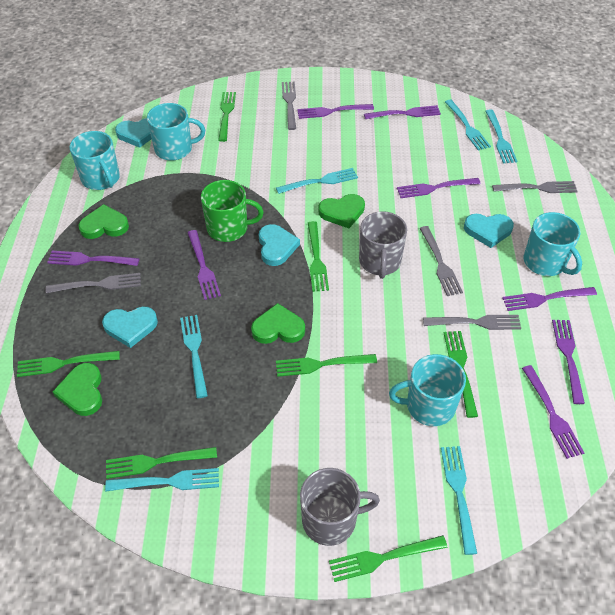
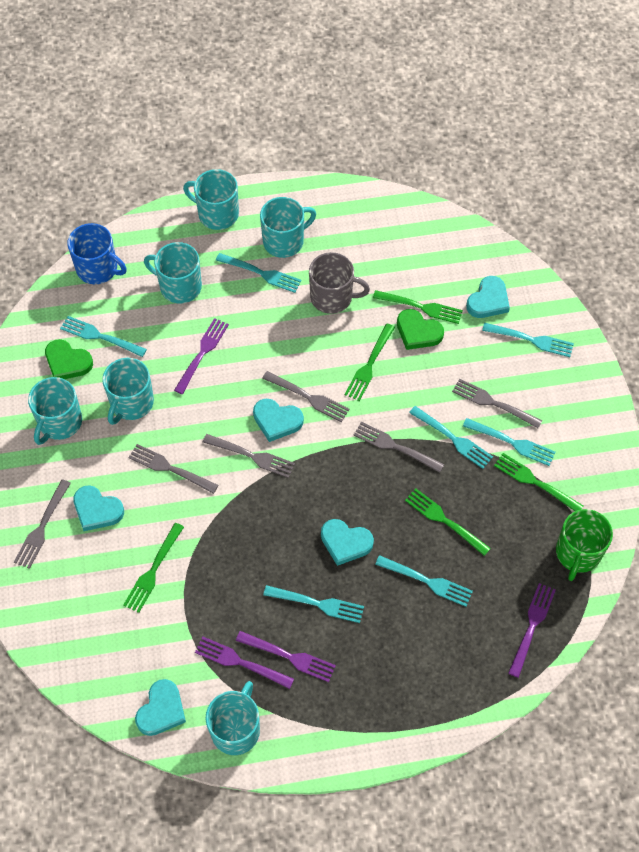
blue mug: none = 0 -> [68,223,127,284] = 1
green fork: [17,351,120,377] [106,447,217,479] [218,92,236,142] [276,354,377,377] [308,221,329,292] [329,535,448,582] [444,331,478,418] = 7 -> [123,523,184,613] [345,324,395,401] [373,290,463,324] [405,488,491,556] [494,453,583,511] = 5
green heart: [52,363,102,416] [78,204,129,239] [251,303,305,344] [318,194,365,228] = 4 -> [45,339,93,379] [397,309,444,350] = 2
grey fork: [46,273,141,293] [282,82,296,130] [419,226,463,296] [423,315,521,330] [492,181,578,193] = 5 -> [14,479,71,569] [128,444,218,494] [203,434,295,478] [262,371,349,422] [354,422,444,473] [452,379,542,428] = 6
grey mug: [300,468,380,546] [359,211,407,279] = 2 -> [309,252,370,314] = 1
purple fork: [47,251,139,266] [187,230,221,300] [297,104,374,119] [364,105,441,119] [397,178,481,198] [502,287,597,311] [522,365,584,459] [552,320,585,404] = 8 -> [174,318,229,394] [195,637,294,689] [236,631,336,682] [508,583,556,678] = 4
turquoise fork: [105,468,219,492] [180,315,208,398] [276,168,358,194] [441,446,477,555] [445,100,491,150] [485,109,518,163] = 6 -> [60,316,147,357] [216,253,302,293] [263,585,364,623] [375,555,473,607] [409,406,493,469] [463,418,555,466] [482,323,574,357] = 7
turquoise heart: [102,307,158,348] [115,118,152,148] [259,224,300,266] [464,214,514,248] = 4 -> [73,485,124,531] [135,679,186,736] [253,399,304,442] [321,519,374,566] [466,276,510,318] = 5
turquoise mug: [70,131,120,190] [147,103,205,161] [389,354,466,426] [524,212,582,276] = 4 -> [28,377,82,445] [102,358,154,425] [144,242,202,304] [183,169,239,230] [205,681,260,755] [260,197,316,258] = 6

